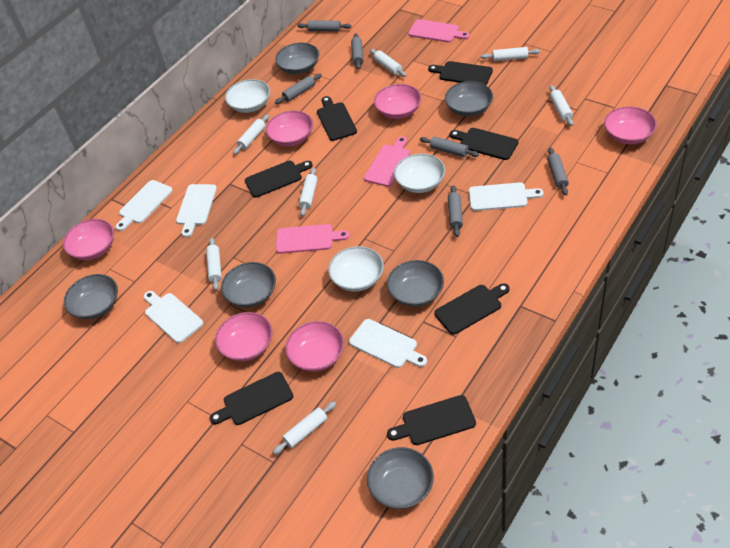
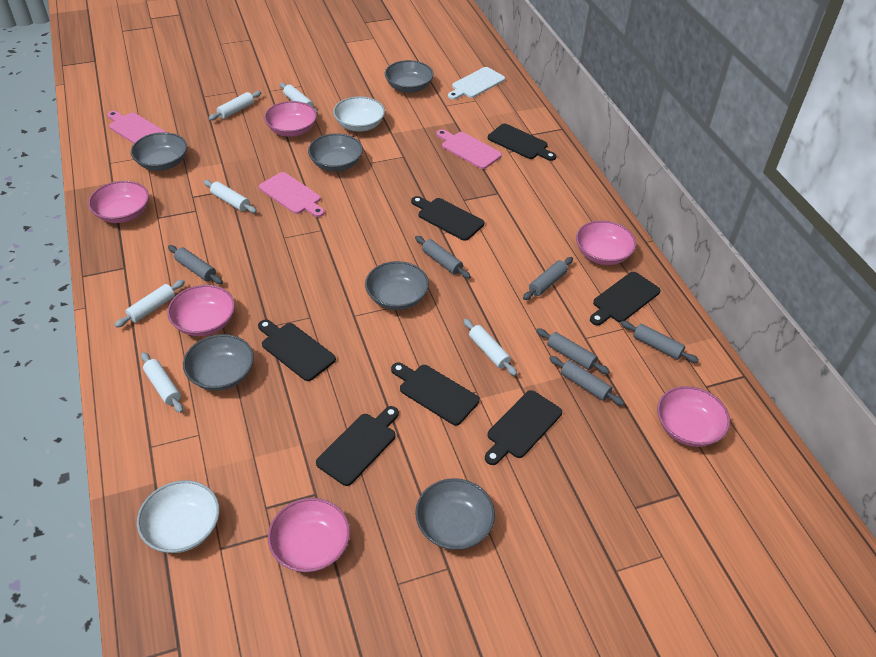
white bowl: [225,79,270,113] [328,246,384,292] [394,154,445,193] = 3 -> [137,480,220,553] [333,96,385,132] = 2
white cutting board: [116,180,173,231] [144,291,203,343] [176,184,217,237] [349,319,427,368] [469,182,544,211] = 5 -> [448,67,505,100] = 1
white rolling pin: [206,238,222,291] [233,114,269,155] [273,401,336,455] [299,168,318,216] [370,49,407,77] [481,47,540,61] [549,85,574,126] = 7 -> [115,280,185,328] [141,352,183,413] [204,180,257,213] [209,91,261,120] [280,83,318,113] [463,319,517,376] = 6

